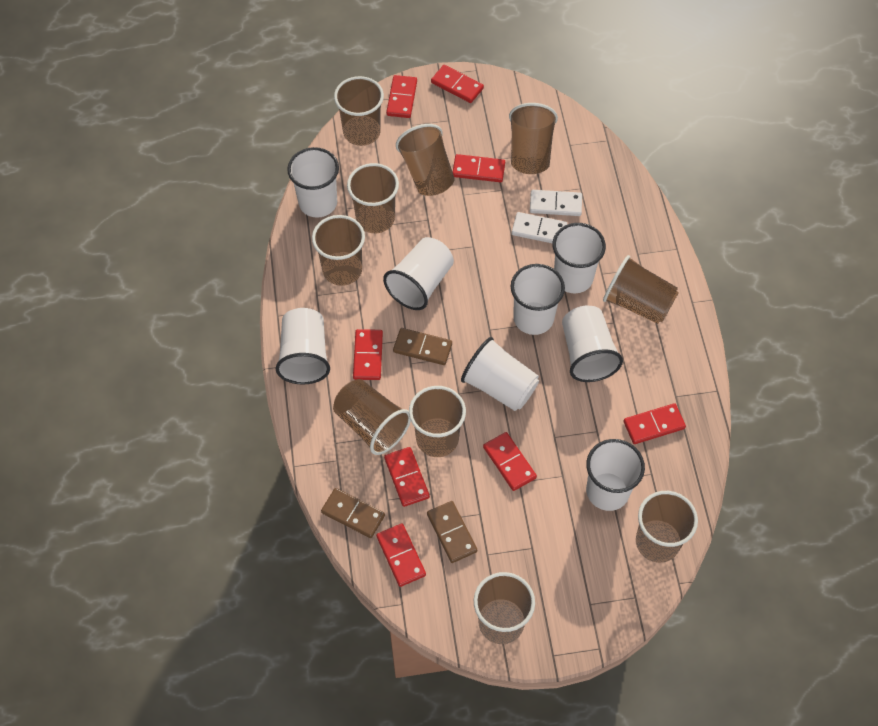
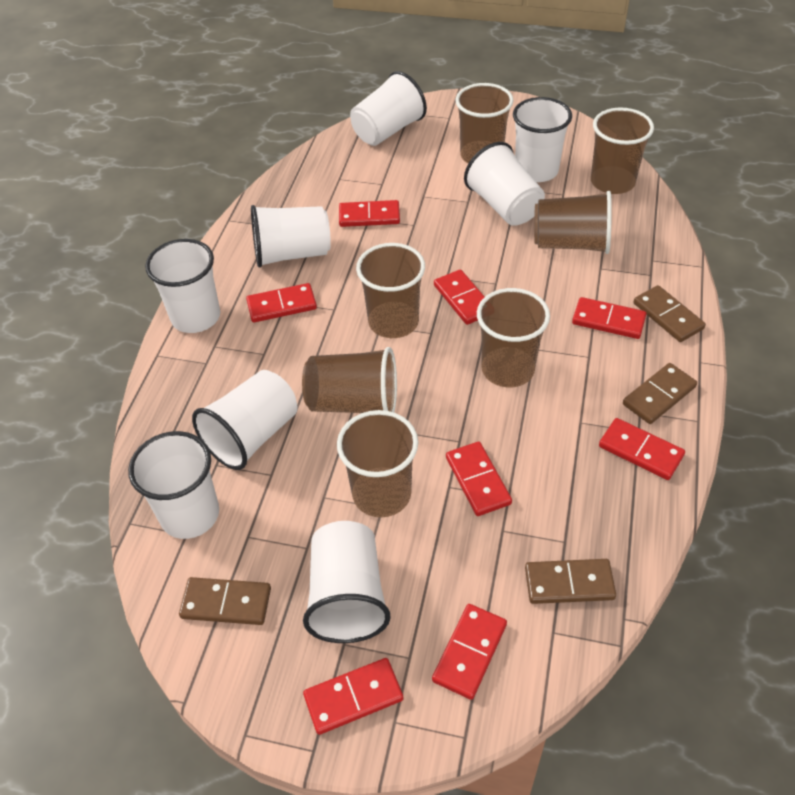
brown cup: [312,215,365,286] [333,379,411,455] [334,76,384,146] [347,163,399,233] [396,124,455,196] [409,386,466,457] [474,572,535,644] [509,103,558,174] [603,255,679,324] [636,491,698,563] = 10 -> [302,347,397,413] [337,410,418,517] [356,243,425,338] [455,83,513,163] [477,288,550,387] [534,191,612,254] [591,107,654,194] = 7
brown domino: [321,488,385,538] [393,328,452,365] [427,501,477,563] = 3 -> [179,577,271,625] [525,559,616,604] [623,363,697,424] [634,285,706,342] = 4
white domino: [512,212,567,243] [530,190,582,216] = 2 -> none = 0

